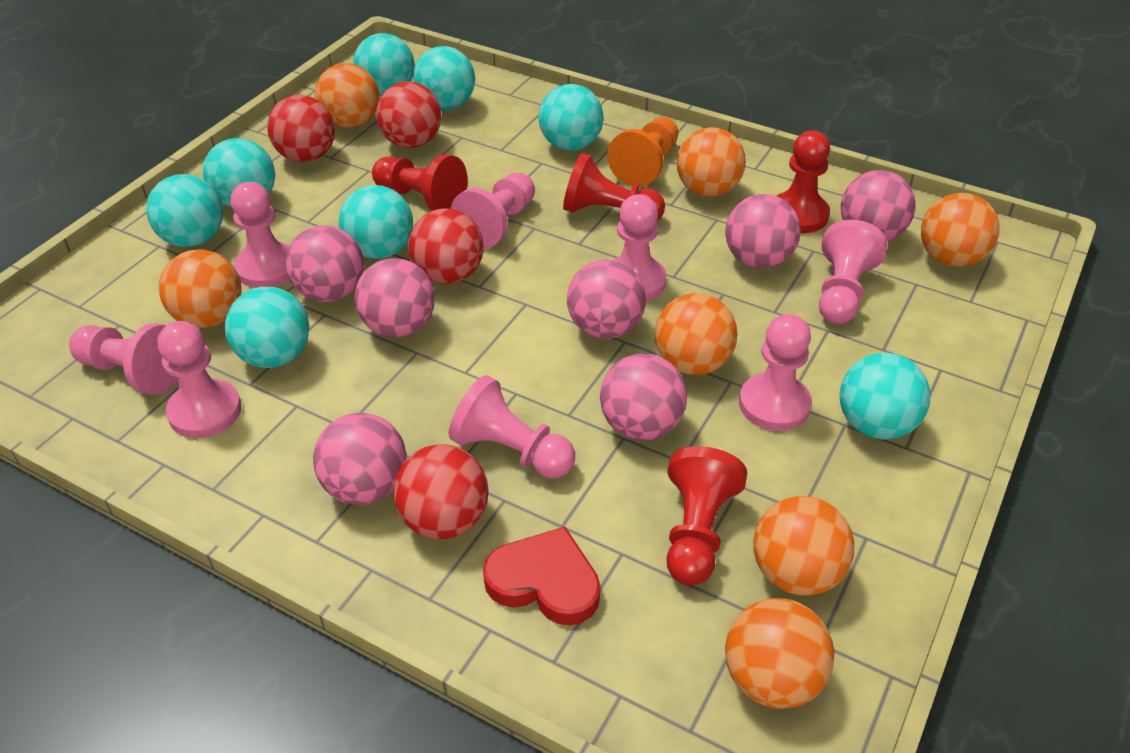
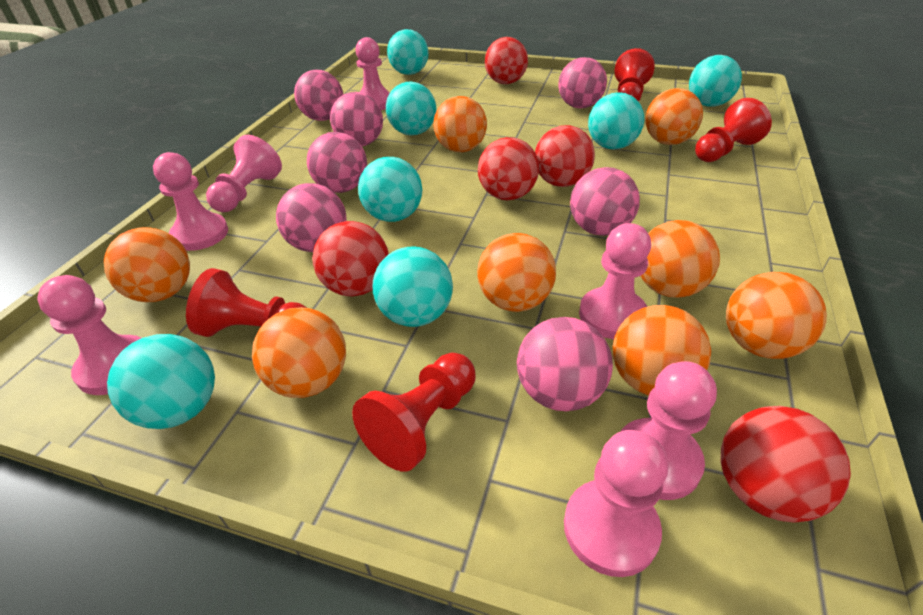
orange ball: [159,249,242,328] [315,63,379,128] [655,293,738,375] [676,127,746,197] [725,598,834,709] [753,496,854,595] [921,193,999,267] = 7 -> [104,227,190,302] [252,307,346,398] [433,96,487,152] [477,233,556,312] [613,305,711,395] [641,220,720,298] [645,88,703,145] [726,272,827,359] = 8
orange pawn: [607,117,678,187] = 1 -> none = 0
pink pawn: [69,324,178,395] [157,321,241,438] [230,181,290,288] [449,375,575,479] [451,172,535,249] [613,194,666,301] [739,314,812,431] [819,219,888,324] = 8 -> [37,275,141,395] [153,152,228,251] [206,135,282,212] [355,37,390,110] [564,430,668,577] [579,223,651,339] [620,361,717,500] = 7
red ball: [267,95,335,162] [376,81,441,148] [393,444,489,539] [408,209,484,284] = 4 -> [312,221,389,296] [478,137,539,200] [485,37,528,84] [535,125,595,187] [721,406,851,523] = 5
red heart: [483,527,601,625] = 1 -> none = 0
turquoise ball: [146,174,223,247] [203,138,275,207] [225,287,310,368] [339,185,413,259] [353,33,415,96] [413,46,475,110] [538,84,604,150] [840,353,930,440] = 8 -> [107,334,215,429] [358,157,422,222] [373,246,453,327] [386,82,436,135] [387,29,429,75] [588,92,644,150] [689,55,742,107] = 7

